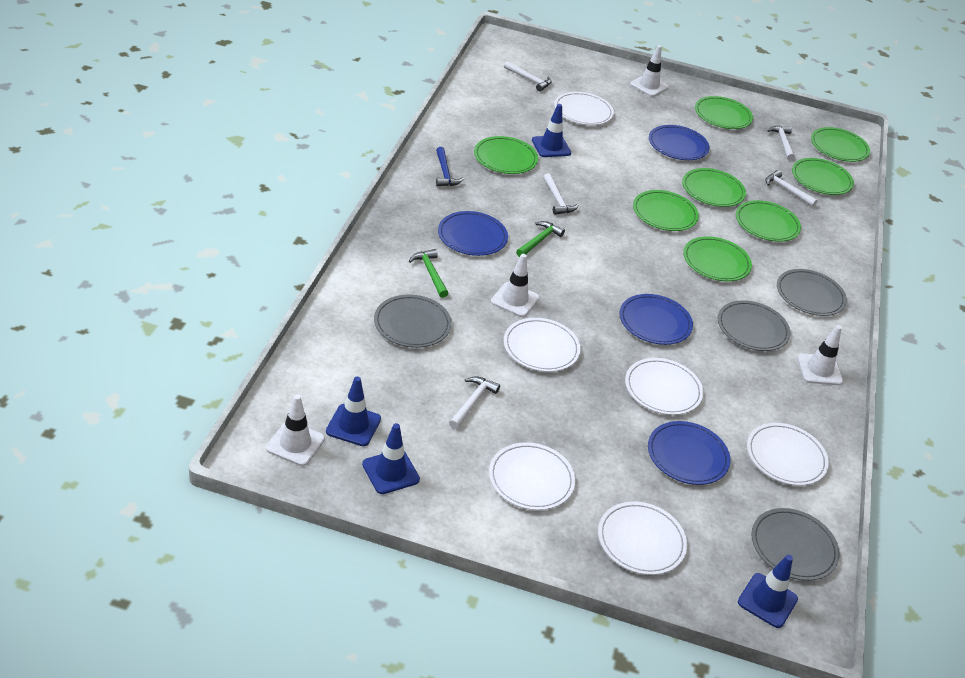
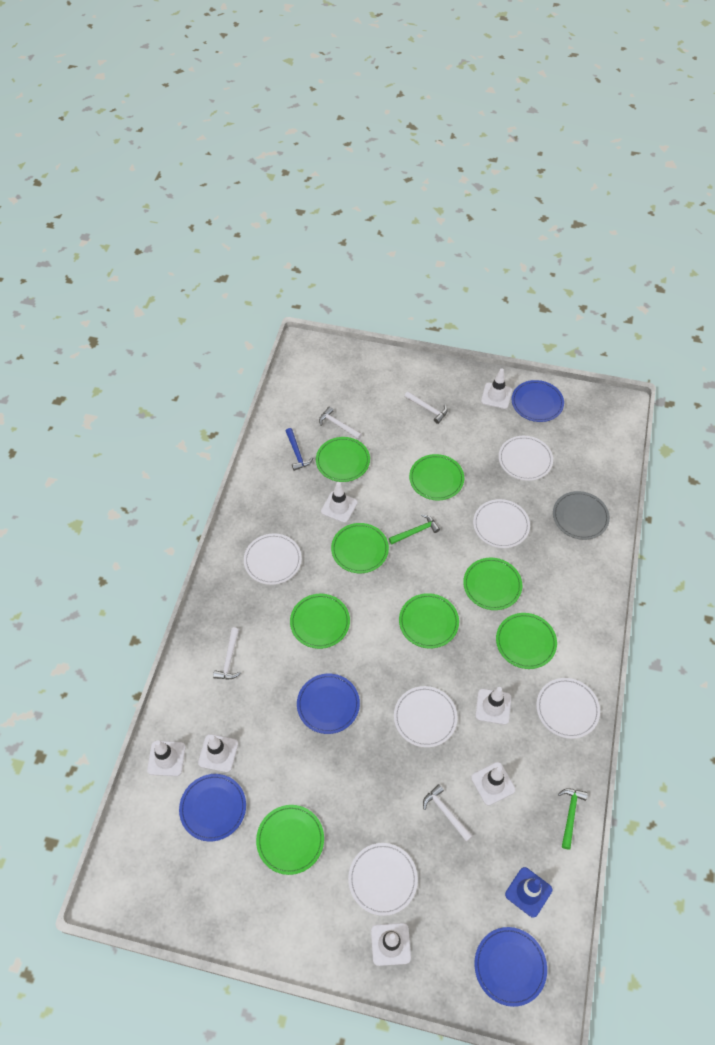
blue traffic cone: [326,377,381,446] [362,423,420,494] [532,104,571,157] [738,555,798,628] = 4 -> [505,867,552,918] = 1
grey plate: [374,294,452,348] [718,300,790,351] [751,508,840,581] [777,269,847,316] = 4 -> [553,491,610,540] = 1
white hammer: [449,376,500,429] [504,61,551,91] [543,173,579,215] [765,170,818,207] [767,126,795,160] = 5 -> [213,627,240,679] [319,407,362,440] [404,391,448,424] [423,784,473,842] = 4
white traffic cone: [266,394,325,466] [491,254,539,317] [630,45,669,97] [797,325,843,385] = 4 -> [147,740,186,776] [198,734,238,772] [321,482,358,523] [371,923,411,966] [471,762,515,806] [475,687,511,725] [481,368,512,409] = 7

